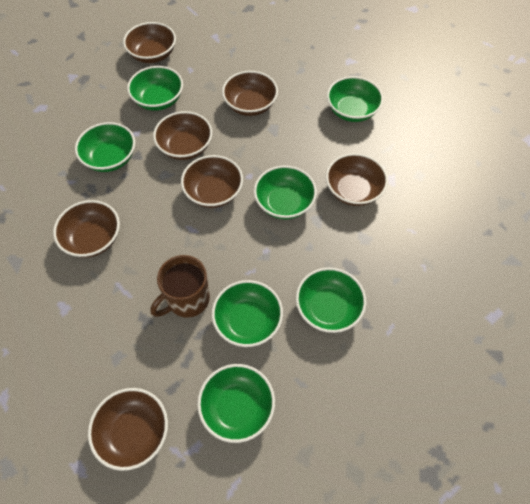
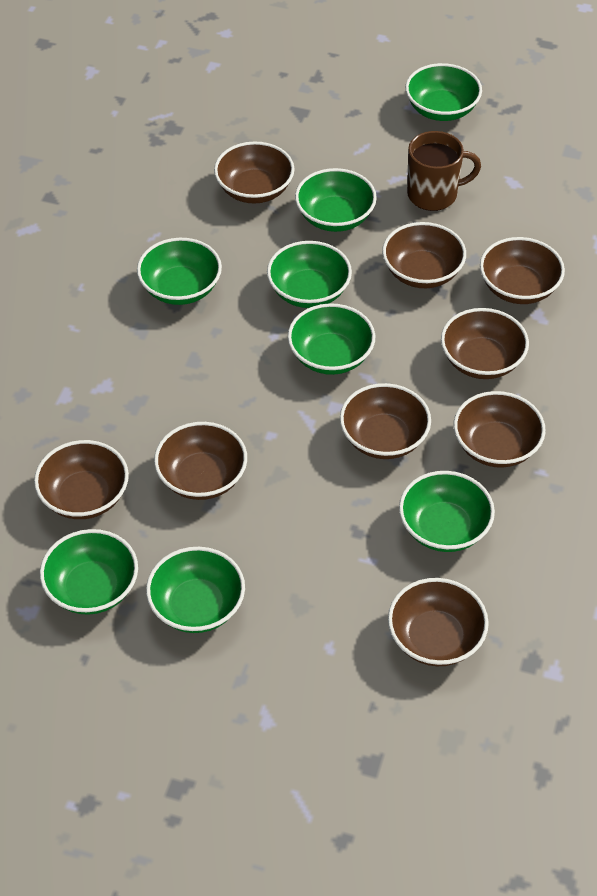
brown bowl: [53,200,120,258] [88,388,168,471] [123,22,176,63] [153,111,212,160] [181,155,243,208] [222,71,278,116] [326,153,388,206] = 7 -> [34,440,129,519] [154,422,247,500] [214,141,295,204] [340,383,431,459] [382,222,466,288] [388,578,489,666] [441,308,529,379] [453,391,546,468] [480,237,565,304] = 9
green bowl: [75,122,135,172] [127,66,183,111] [197,364,275,443] [212,280,283,347] [254,165,317,219] [296,267,366,333] [327,76,384,122] = 7 -> [40,529,138,615] [137,238,222,305] [146,547,245,633] [267,241,352,308] [288,303,375,375] [295,168,377,232] [399,471,495,552] [405,63,482,121] = 8

